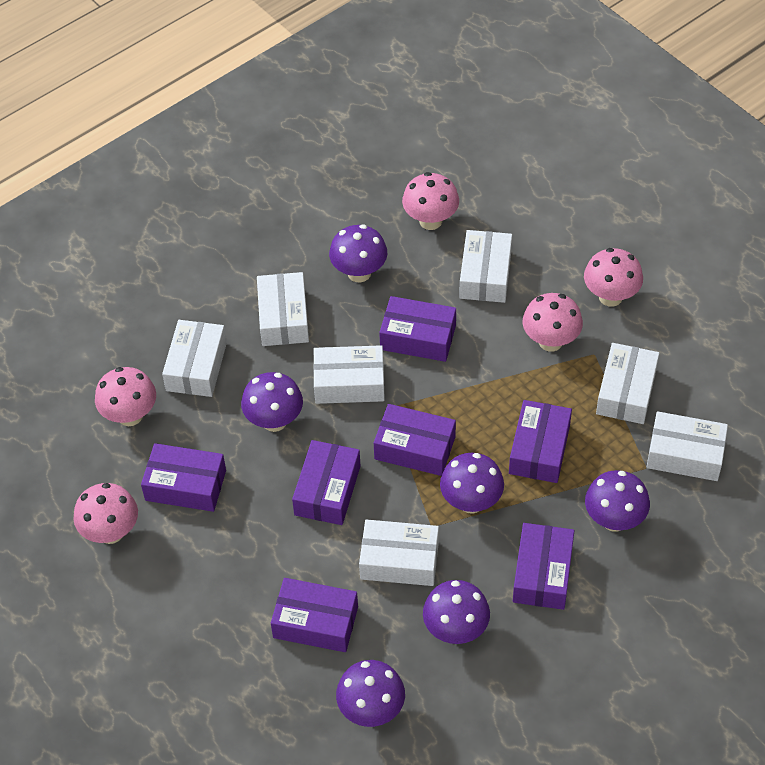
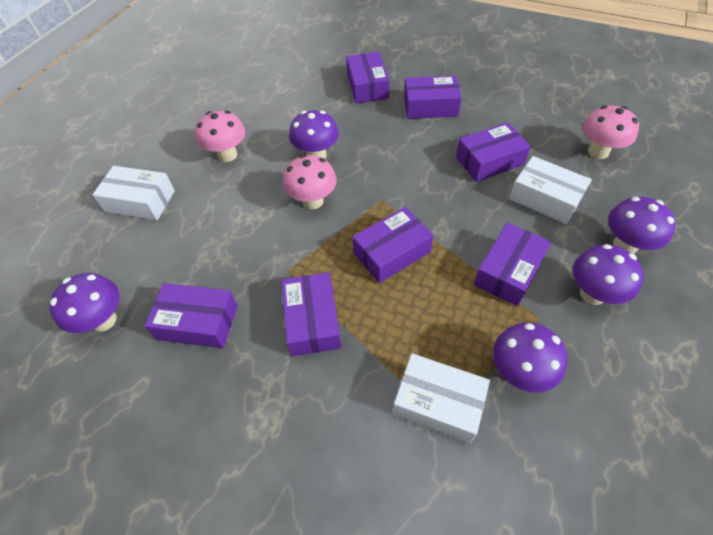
pink mushroom: [73,483,138,544] [95,367,156,426] [402,172,459,230] [523,293,583,352] [584,248,643,307] = 5 -> [195,111,245,162] [283,154,337,209] [583,105,639,159] = 3
purple mushroom: [241,372,303,432] [329,224,387,283] [336,660,405,727] [423,580,490,644] [440,453,504,513] [585,470,650,532] = 6 -> [49,273,120,333] [289,110,339,159] [493,322,567,393] [573,244,644,305] [608,196,676,254] = 5
white box: [162,320,227,397] [257,272,309,346] [313,345,385,404] [359,519,439,586] [459,230,512,303] [596,343,659,424] [647,411,728,481] = 7 -> [93,166,175,220] [393,353,490,443] [509,156,592,224] = 3

